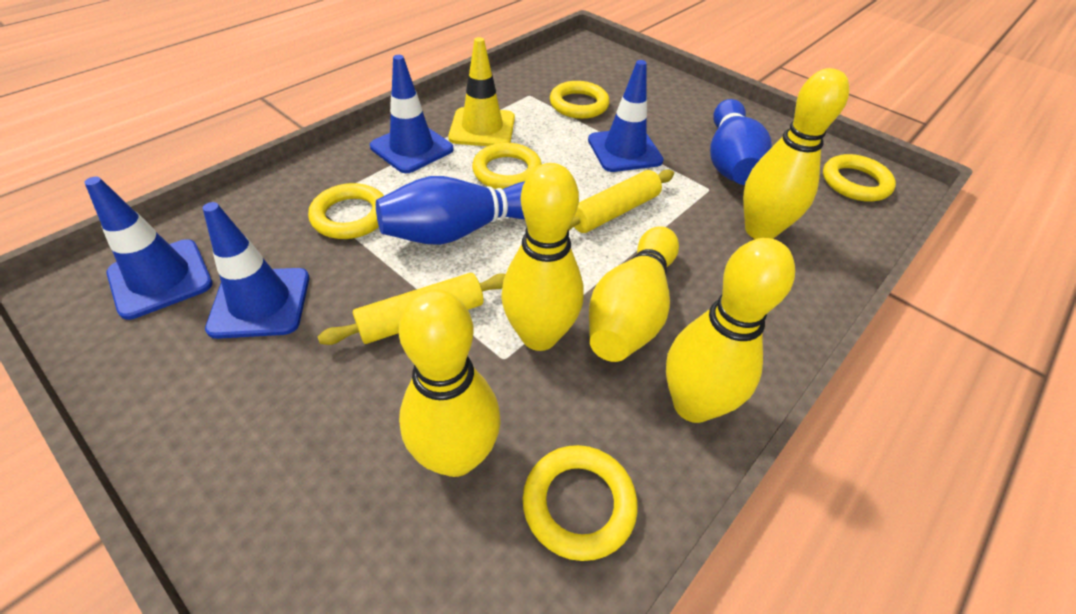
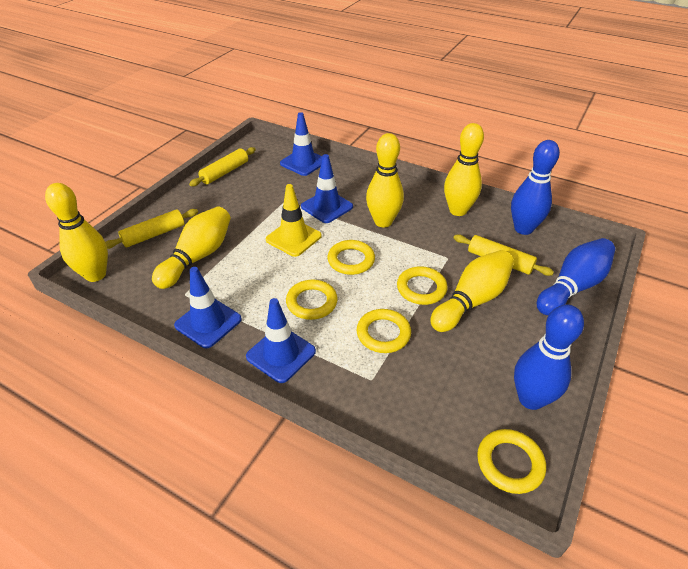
blue bowling pin: [376,176,525,245] [710,99,772,185] = 2 -> [511,140,560,235] [514,304,584,410] [537,238,615,315] = 3
yellow rolling pin: [318,273,506,345] [568,169,674,233] = 2 -> [105,209,198,249] [189,147,256,186] [453,234,554,276] = 3

